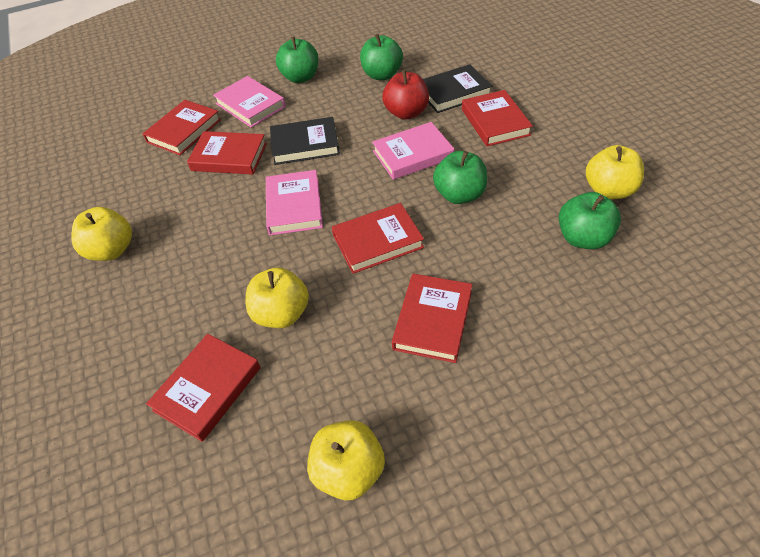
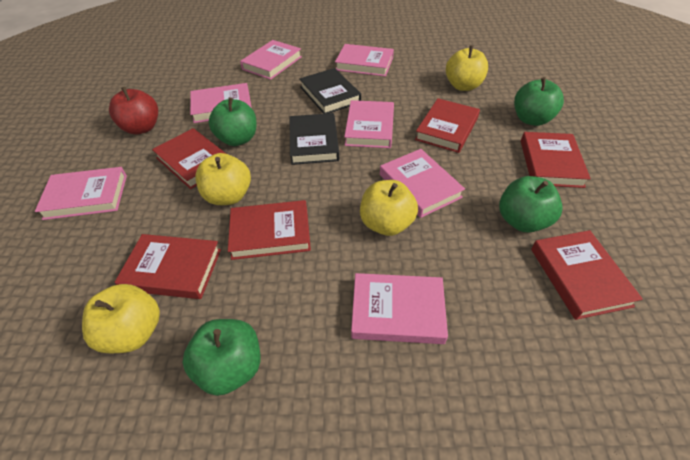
pink book: [213,76,286,127] [266,170,323,235] [372,122,454,180] = 3 -> [35,167,127,220] [190,83,252,123] [240,40,302,80] [335,44,394,77] [344,100,394,148] [351,273,448,344] [380,149,465,218] = 7

